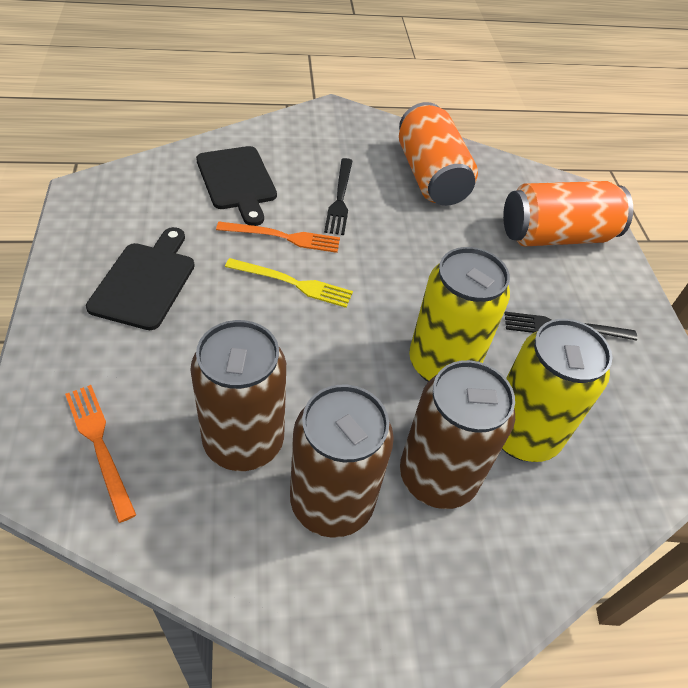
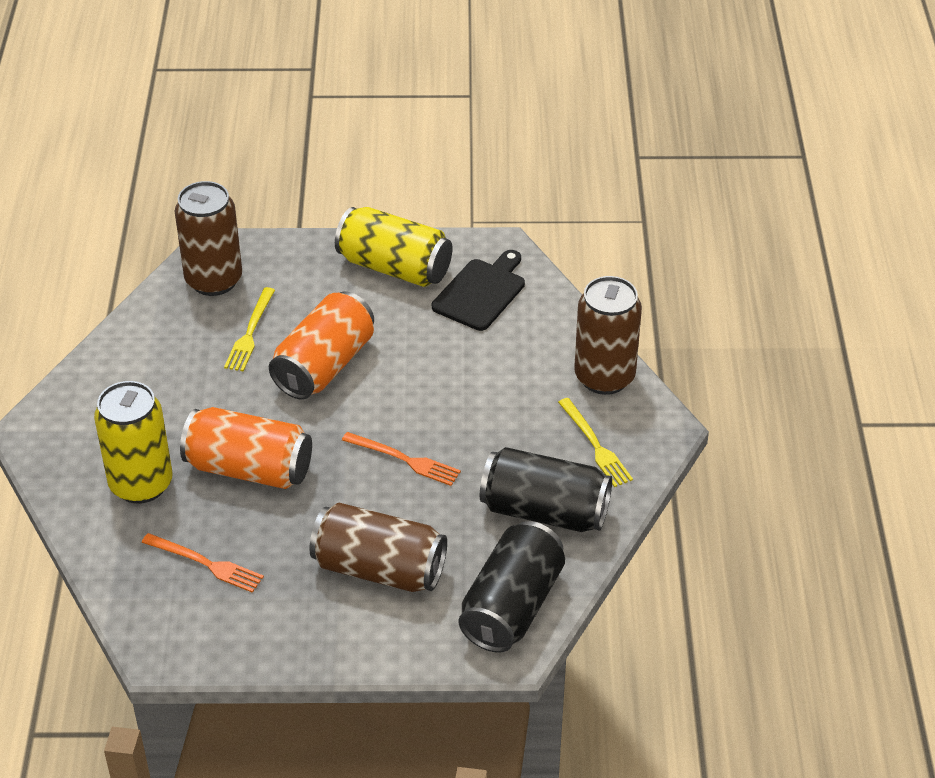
black can: none = 0 -> [459,521,565,653] [480,447,612,532] = 2
black cutting board: [86,227,195,330] [196,146,277,226] = 2 -> [432,250,525,331] = 1
black fork: [324,158,352,235] [505,312,637,341] = 2 -> none = 0
yellow fork: [225,258,353,308] = 1 -> [224,287,275,371] [558,398,633,487] = 2

